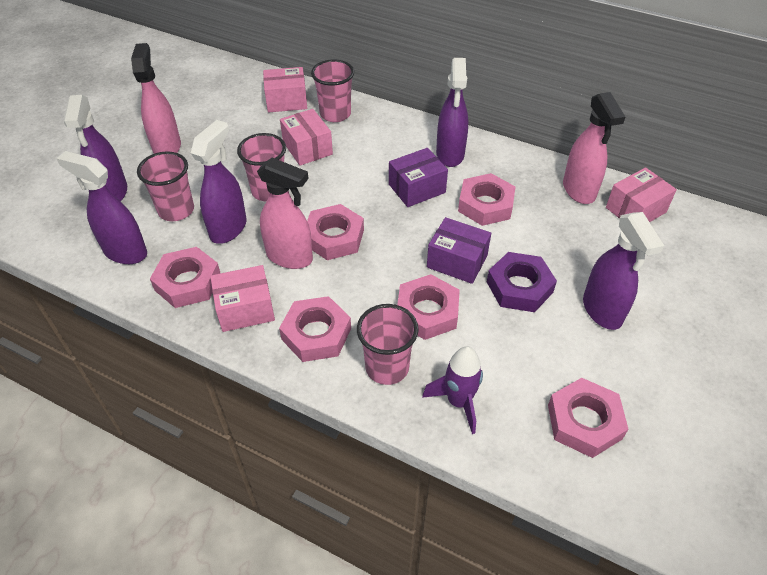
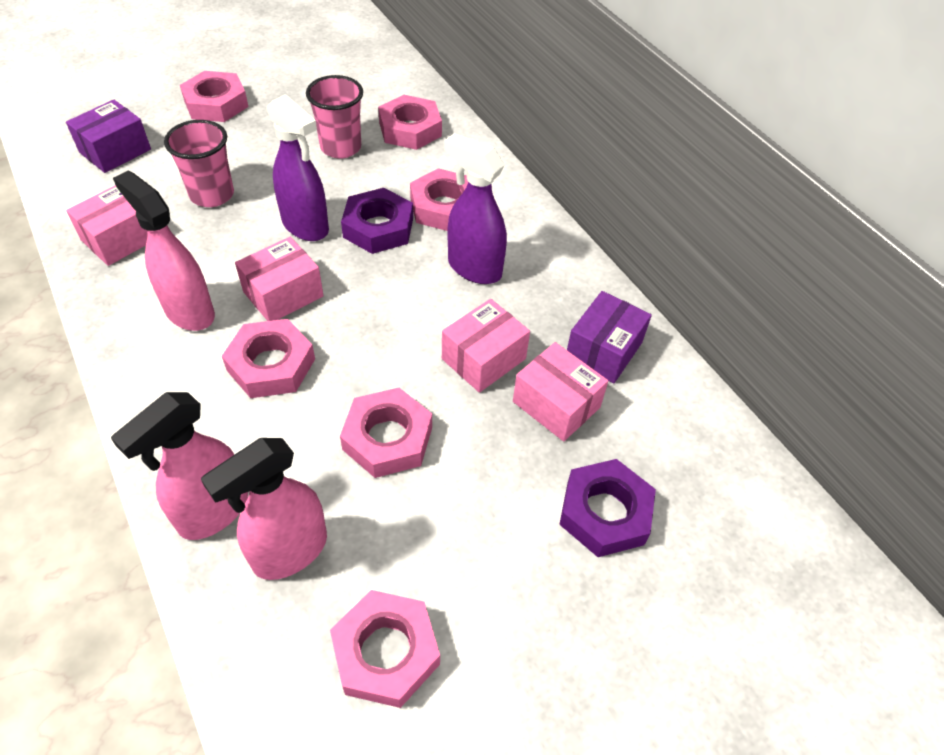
pink cup: [137,151,194,221] [237,133,286,201] [311,59,354,122] [357,304,419,385] = 4 -> [164,120,234,207] [306,75,363,159] = 2
purple nut: [487,252,557,312] = 1 -> [341,188,413,254] [559,459,656,557] = 2
purple rocket: [422,346,483,434] = 1 -> none = 0
purple spray bottle: [56,151,147,264] [64,95,127,202] [191,120,247,244] [436,58,468,167] [583,212,664,330] = 5 -> [267,94,329,241] [444,133,507,284] = 2

